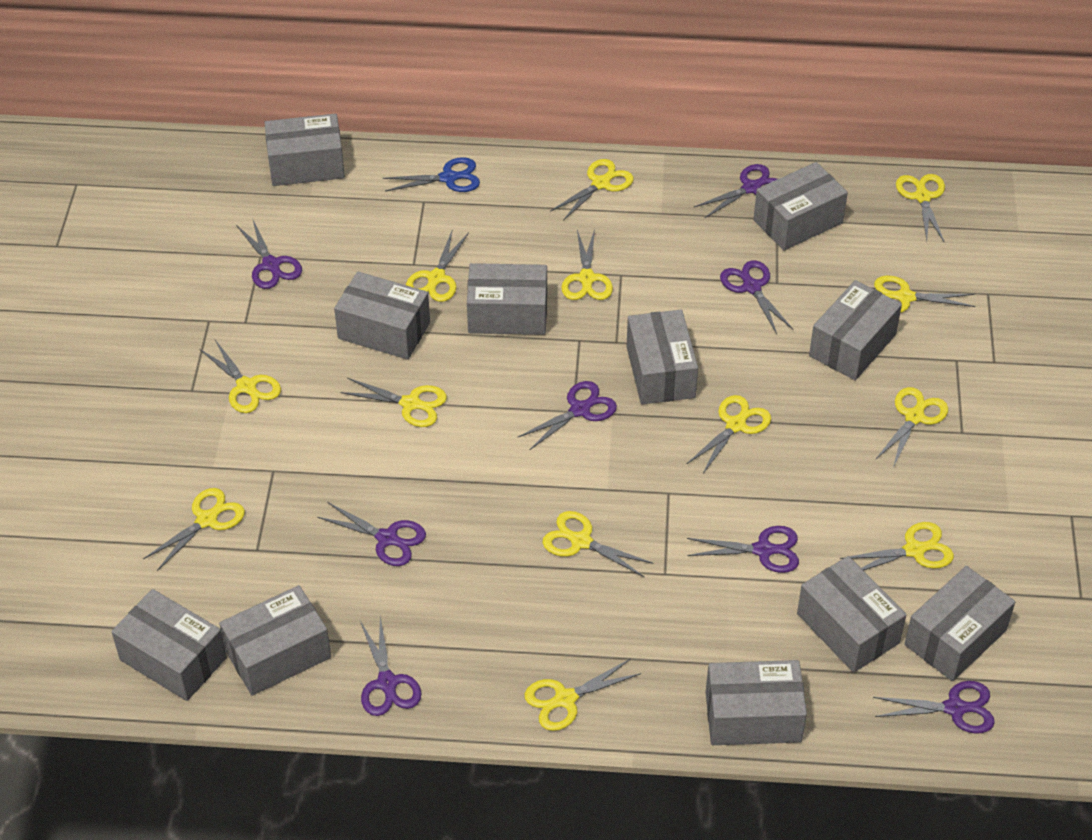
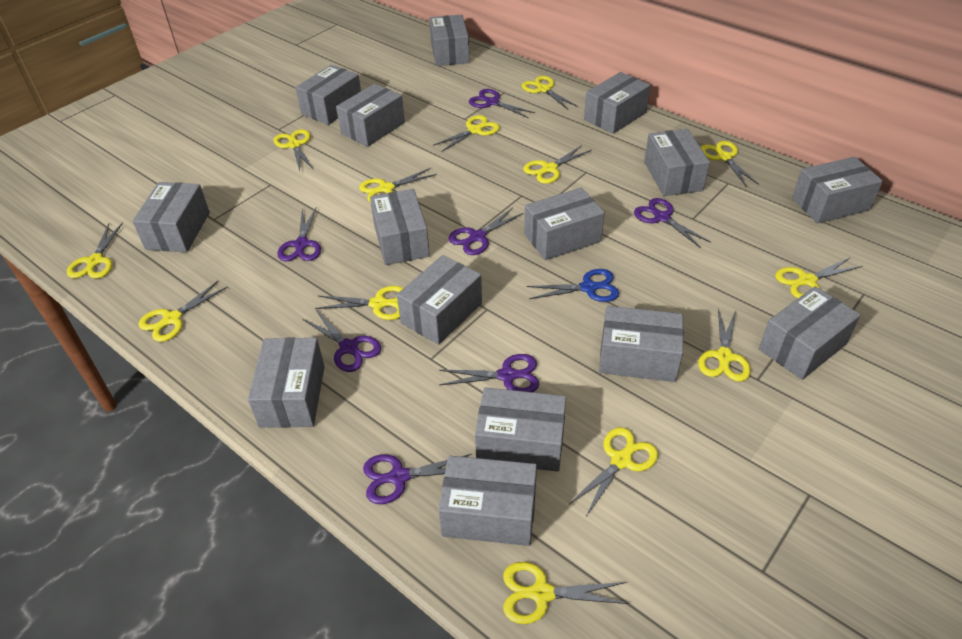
grey box: [112,589,227,701] [219,585,331,696] [264,114,345,186] [334,272,430,360] [467,263,547,335] [627,310,698,404] [706,660,807,745] [753,162,848,250] [797,556,906,673] [809,280,902,380] [905,566,1015,681] = 11 -> [132,182,210,252] [248,338,325,428] [296,65,361,125] [336,84,405,147] [370,189,430,265] [397,255,482,345] [429,15,470,66] [438,456,537,546] [475,387,566,472] [524,187,605,260] [584,72,650,134] [599,306,684,382] [644,129,710,196] [759,286,861,380] [792,157,883,223] = 15
purple scissors: [236,218,302,289] [317,502,426,566] [360,617,421,716] [517,381,617,450] [687,526,799,573] [694,164,777,219] [720,260,793,334] [873,681,995,734] = 8 -> [277,206,321,261] [302,310,381,372] [363,454,472,504] [439,354,539,392] [449,208,523,255] [469,89,535,118] [634,198,711,248] = 7

